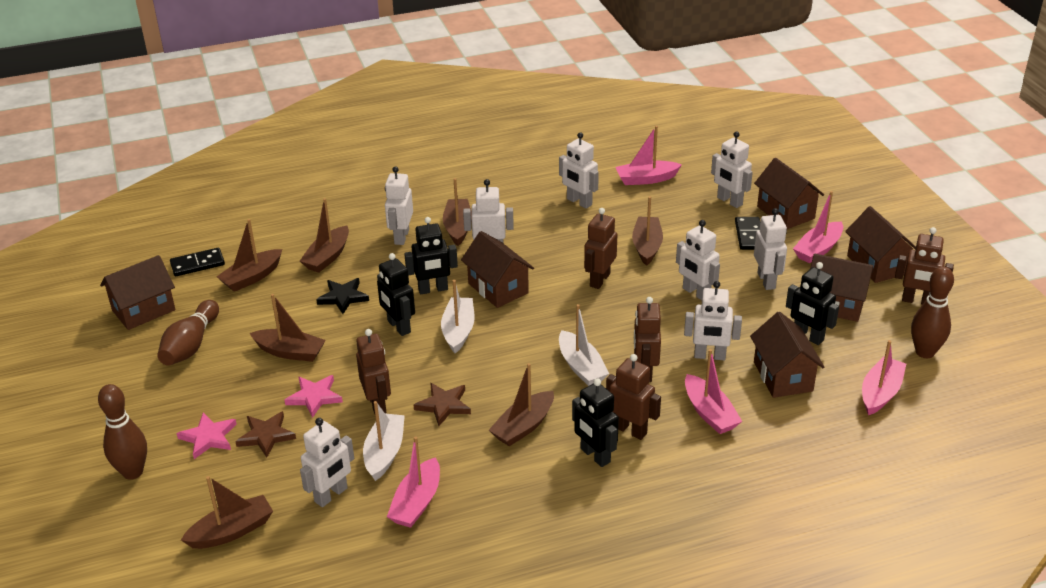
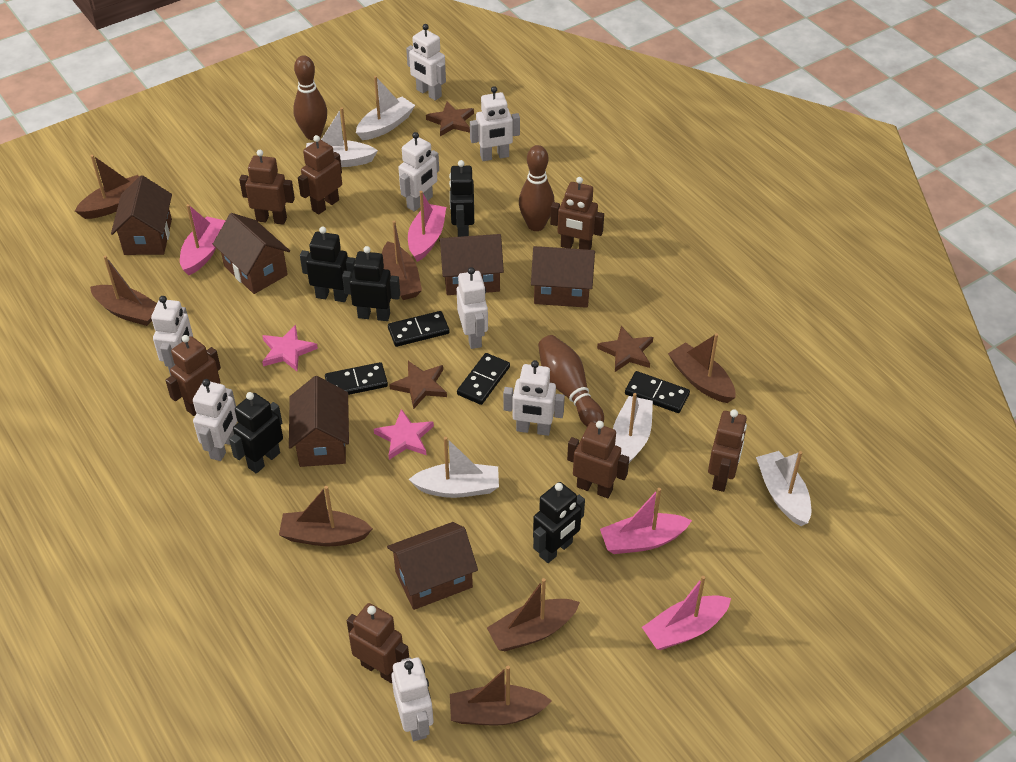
black domino: [170,248,225,276] [735,217,760,250] = 2 -> [325,362,388,395] [388,311,450,347] [457,353,510,405] [625,371,690,413] = 4
black robot: [377,253,415,336] [404,217,458,294] [572,378,619,467] [786,262,839,345] = 4 -> [229,392,283,473] [300,227,355,302] [342,246,400,321] [449,160,474,237] [533,482,585,563] = 5
black star: [316,278,369,314] = 1 -> none = 0
brown robot: [356,329,391,414] [584,208,617,289] [606,354,661,440] [634,297,661,382] [895,227,954,305] = 5 -> [165,335,221,416] [239,150,295,225] [298,135,342,214] [347,603,409,683] [550,177,604,250] [567,421,629,498] [708,409,747,492] = 7
brown star: [235,411,296,458] [414,383,471,426] = 2 -> [389,361,447,409] [426,101,474,136] [597,326,653,372] = 3
pink boat: [387,436,440,528] [616,126,682,185] [685,349,742,434] [793,191,843,263] [862,340,906,415] = 5 -> [180,204,226,275] [408,191,446,262] [600,488,692,554] [642,576,731,650] = 4
white boat: [363,401,405,481] [441,280,475,353] [559,304,609,386] = 3 -> [306,107,378,167] [356,76,415,140] [409,437,499,498] [613,393,653,463] [756,451,811,526] = 5

